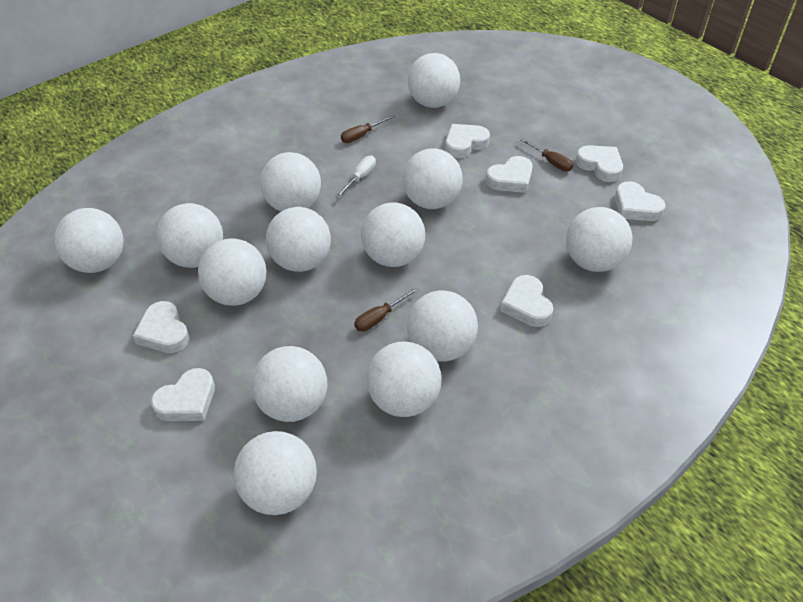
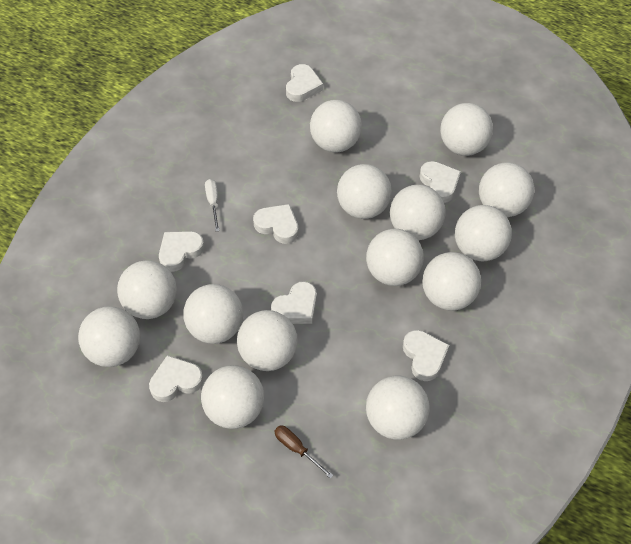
brown screwdriver: [341,115,395,143] [354,287,419,331] [519,137,573,172] = 3 -> [274,426,333,479] = 1
white ball: [54,208,124,273] [157,203,223,268] [198,238,266,306] [234,431,317,515] [251,346,327,422] [260,152,321,211] [266,207,331,272] [361,202,425,267] [366,342,441,417] [403,148,463,209] [407,53,460,108] [407,291,478,362] [566,207,633,272] = 13 -> [78,306,140,367] [117,260,177,319] [183,284,243,344] [201,365,264,429] [237,310,298,371] [310,100,362,152] [337,164,392,219] [366,229,424,286] [366,376,430,440] [390,185,446,240] [422,252,481,311] [440,103,493,156] [455,205,512,261] [479,162,534,217] = 14

